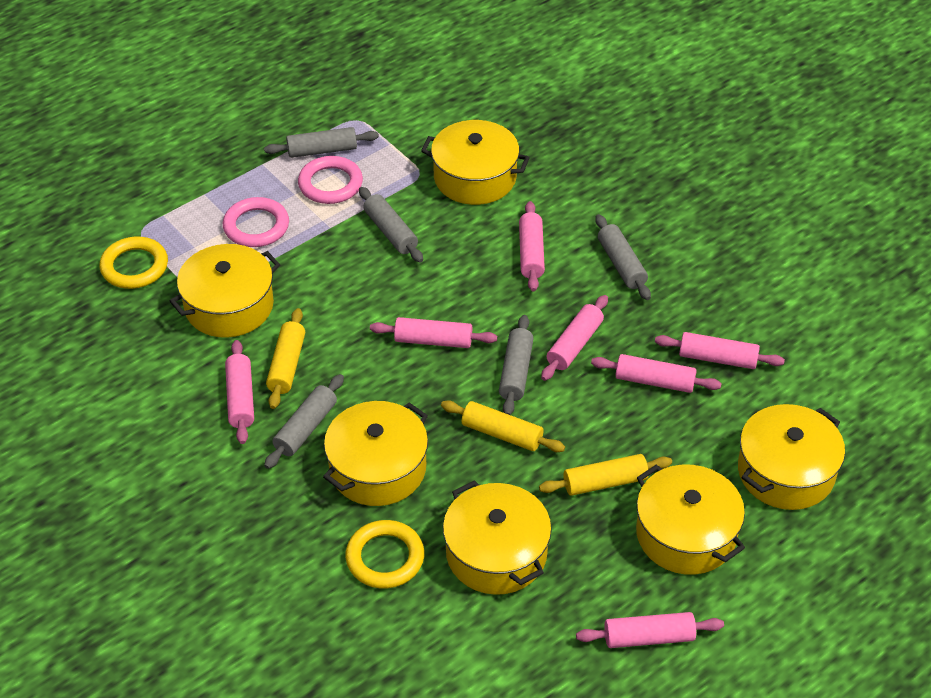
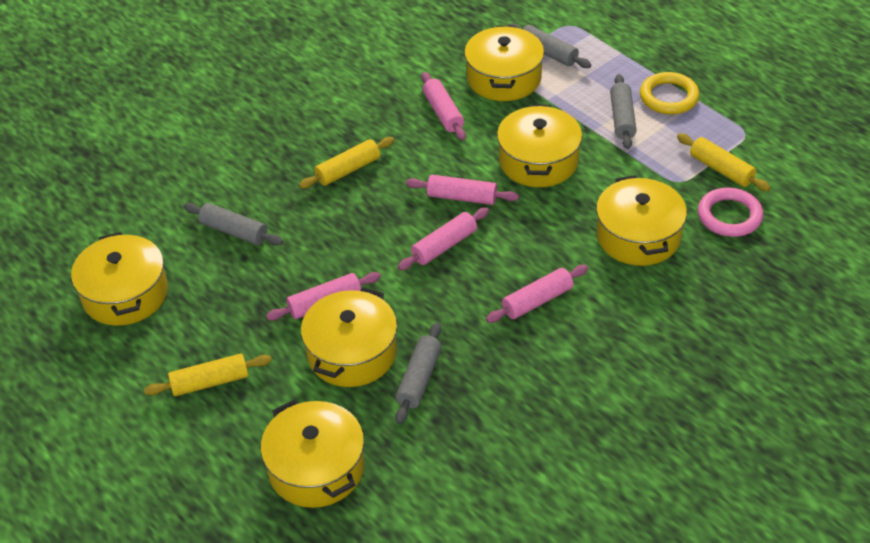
grey rolling pin: [264,127,379,158] [264,374,344,469] [359,187,423,263] [499,315,534,415] [595,214,651,300] = 5 -> [184,203,283,245] [395,322,442,424] [508,23,591,68] [610,74,637,149] = 4
pink ring: [223,197,289,247] [298,156,363,204] = 2 -> [698,187,763,237] = 1
pink rolling pin: [225,340,254,444] [370,317,497,348] [519,201,545,291] [541,295,608,381] [576,612,724,648] [591,354,722,393] [655,332,785,369] = 7 -> [266,272,381,321] [398,207,489,270] [406,175,519,205] [422,72,466,140] [486,265,588,323] = 5
yellow ring: [99,237,168,289] [345,520,424,589] = 2 -> [640,72,700,114] = 1

